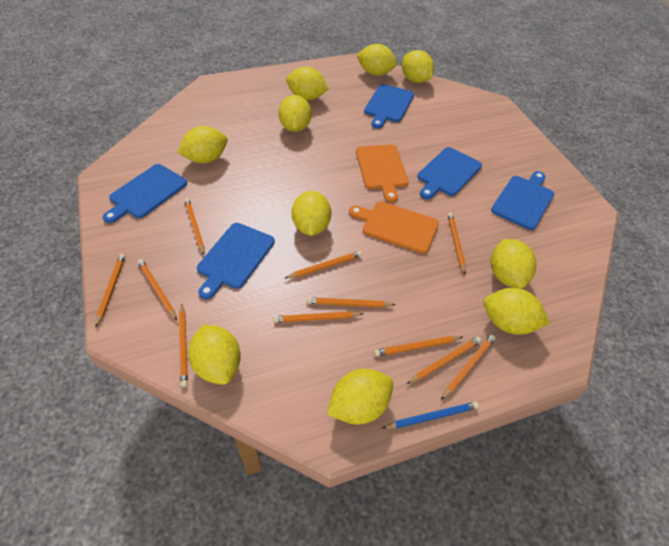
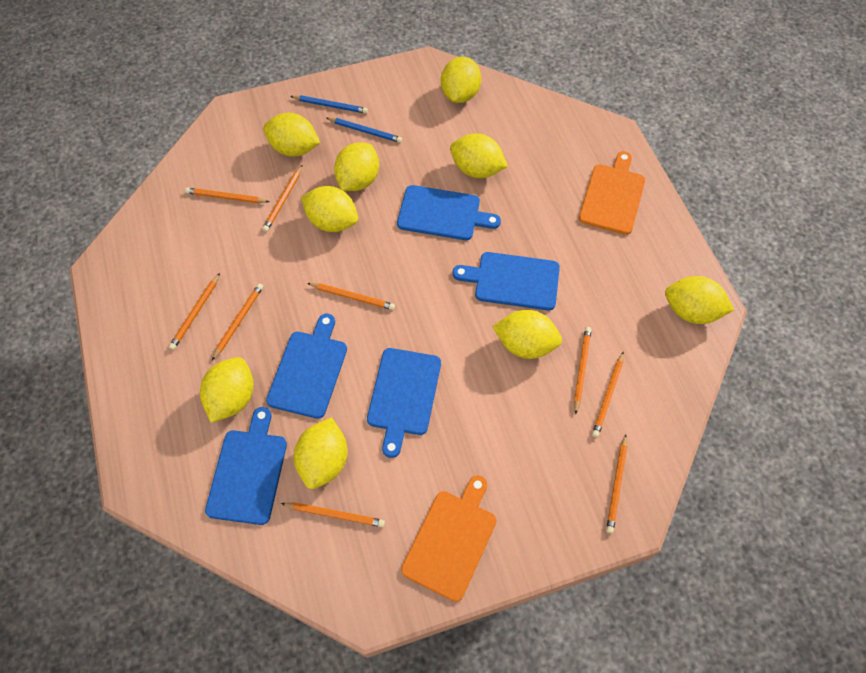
blue pencil: [383,402,479,429] = 1 -> [290,95,368,114] [327,117,402,143] = 2
orange pencil: [95,254,125,328] [138,259,177,320] [179,304,188,387] [184,198,205,255] [273,311,363,323] [285,251,362,278] [307,297,395,307] [374,336,462,357] [407,337,481,384] [441,334,496,400] [448,213,466,274] = 11 -> [169,273,220,350] [185,187,270,203] [212,283,263,360] [262,165,302,232] [281,502,385,527] [307,283,395,310] [574,327,592,415] [592,351,624,437] [606,434,627,533] = 9
yellow lemon: [177,126,227,163] [188,325,241,385] [278,95,312,132] [286,67,329,100] [291,191,332,236] [327,369,393,425] [357,44,397,76] [402,50,434,83] [483,288,550,335] [491,239,536,289] = 10 -> [200,357,253,422] [263,113,320,157] [294,417,347,489] [301,186,358,232] [334,143,379,191] [441,57,481,103] [450,133,508,178] [492,310,562,359] [665,276,734,324] = 9

